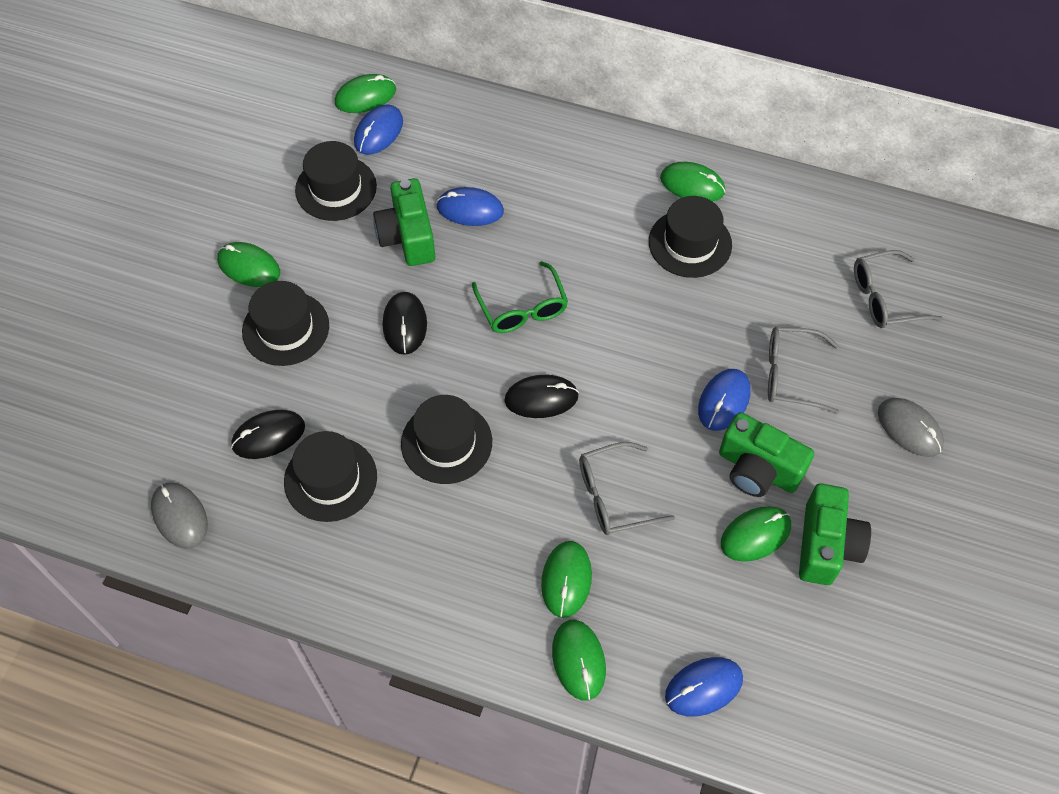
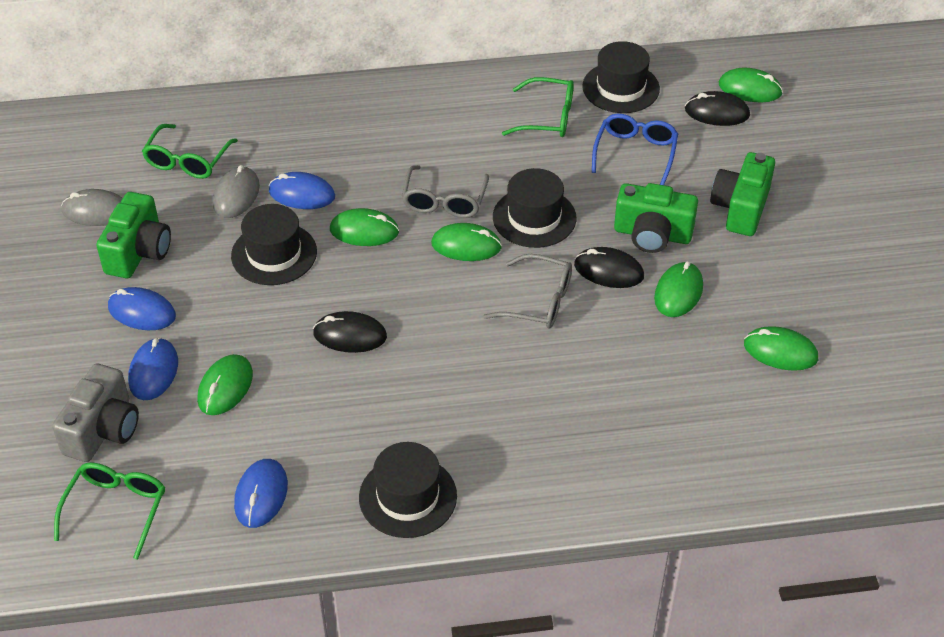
black hat: [242,281,329,366] [284,431,377,522] [295,141,377,221] [401,395,492,484] [649,196,732,278] = 5 -> [231,204,317,285] [359,442,457,538] [493,168,576,248] [582,41,660,113] = 4
blue glasses: none = 0 -> [592,114,678,185] = 1
green glasses: [472,261,568,333] = 1 -> [54,462,165,560] [142,124,238,179] [502,77,574,137] = 3
grey camera: none = 0 -> [52,363,139,462] = 1
grey glasses: [579,442,675,535] [768,327,839,414] [854,250,943,328] = 3 -> [402,165,489,218] [483,254,572,329] = 2

